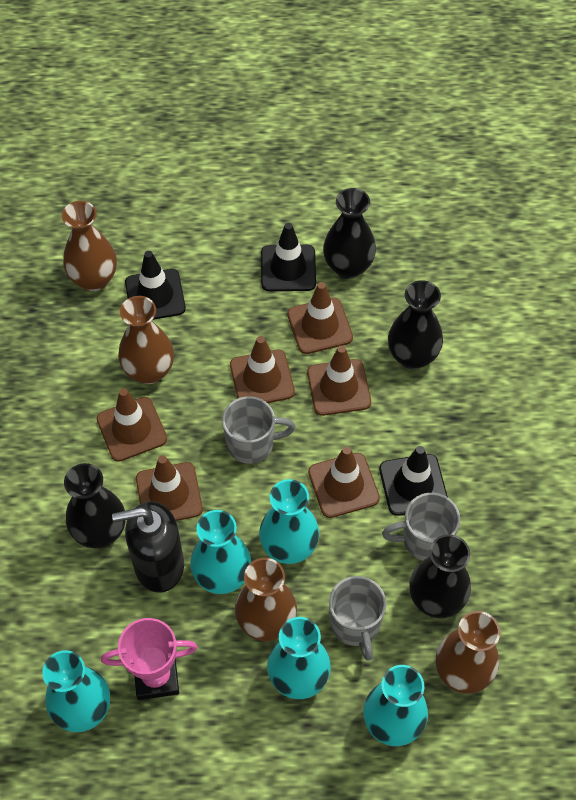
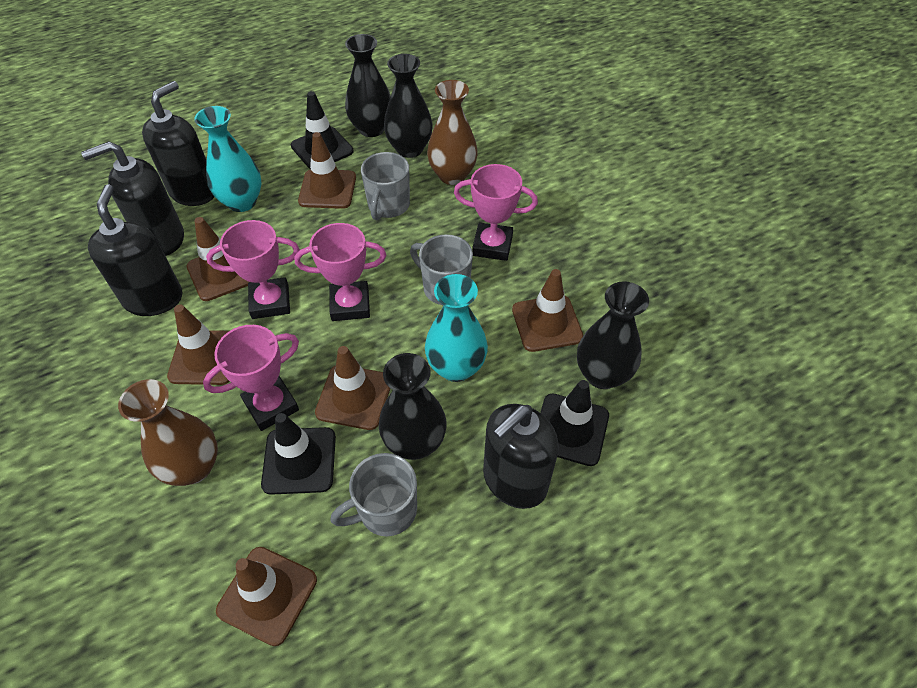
black soap dispenser: [112,501,184,593] = 1 -> [81,141,184,256] [88,184,182,316] [142,81,214,206] [483,404,559,509] = 4
brown vase: [62,201,117,291] [118,296,174,384] [235,558,297,641] [436,611,500,694] = 4 -> [118,379,218,486] [427,80,478,185] = 2
pink trophy: [101,618,198,700] = 1 -> [203,325,299,431] [206,220,300,319] [295,223,386,321] [454,164,538,261] = 4
turquoise vase: [42,650,110,732] [190,510,251,594] [259,479,319,564] [267,617,331,699] [363,665,428,746] = 5 -> [194,106,262,212] [425,274,488,382] = 2

